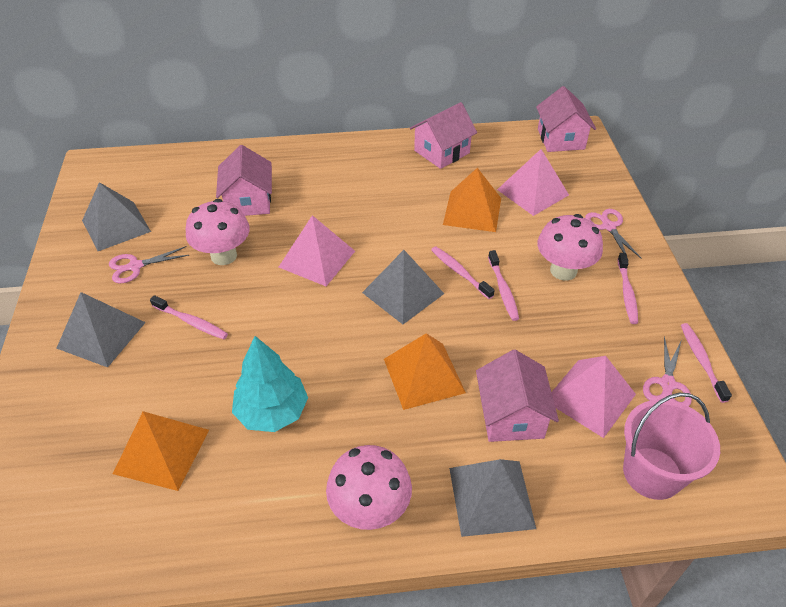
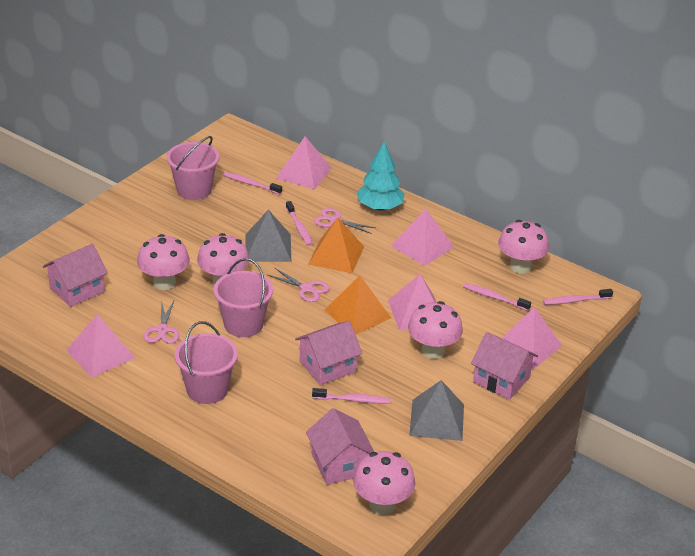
grey pyramid: [56,292,146,367] [82,182,151,251] [362,250,444,324] [449,459,536,537] = 4 -> [245,210,291,262] [409,380,464,441] = 2
orange pyramid: [113,411,209,491] [384,333,466,410] [443,168,501,232] = 3 -> [308,218,364,273] [325,275,391,335] = 2
pink bucket: [623,393,720,500] = 1 -> [167,136,219,200] [175,321,238,404] [214,258,273,337] = 3
pink mushroom: [186,199,250,265] [326,445,412,530] [537,214,603,281] = 3 -> [137,234,190,290] [197,233,249,285] [353,451,415,515] [408,301,463,359] [498,220,549,274] = 5
pink pyramid: [279,215,355,286] [497,149,569,216] [551,356,636,438] = 3 -> [66,315,135,378] [276,137,332,189] [388,274,436,331] [391,209,454,266] [502,307,562,369] = 5

